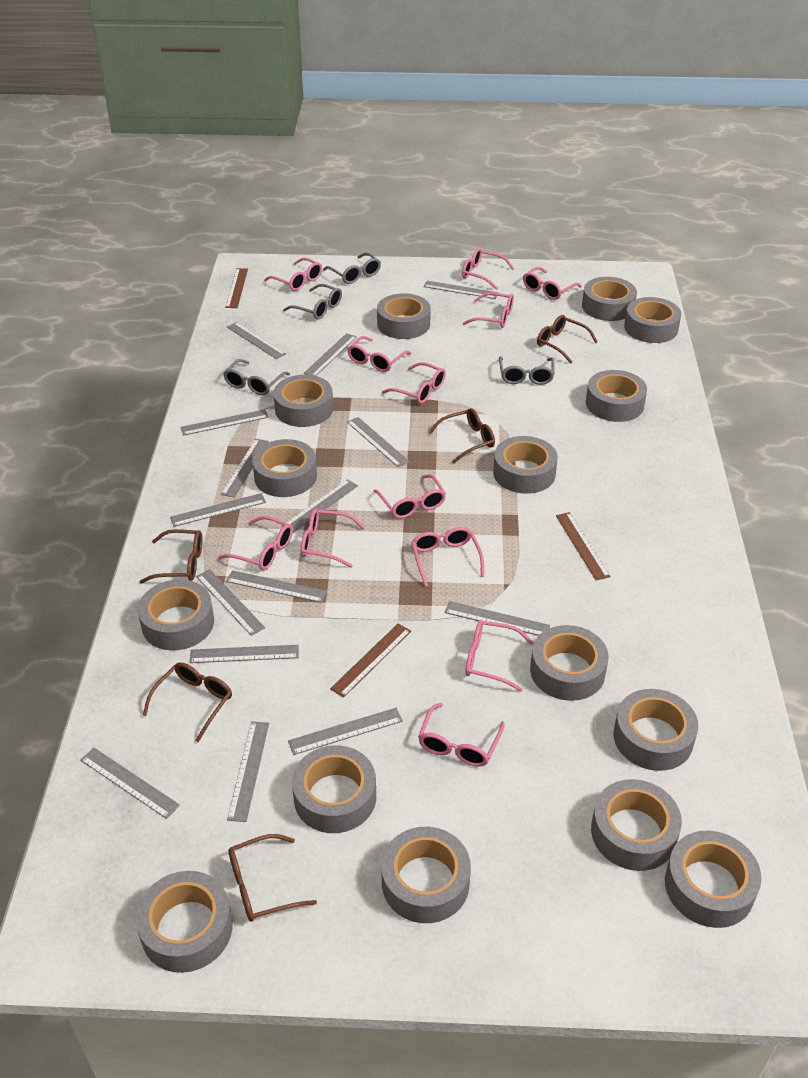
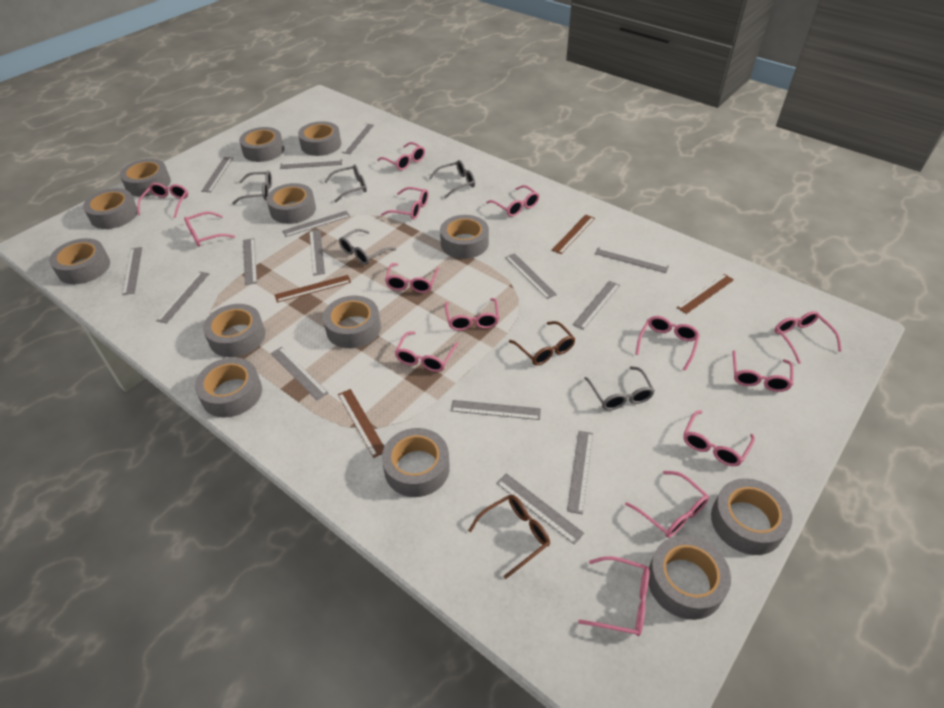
brown glasses: [140,529,203,583] [143,662,232,742] [228,834,317,921] [429,408,495,463] [537,315,598,363] = 5 -> [468,495,550,579] [509,321,575,365] = 2
brown ruler: [225,268,248,308] [330,624,411,698] [556,512,611,580] = 3 -> [275,275,351,303] [338,389,384,458] [552,215,595,254] [677,274,734,314] = 4
grey glasses: [223,359,290,395] [283,284,342,319] [323,252,381,284] [499,356,555,385] = 4 -> [232,170,272,204] [325,164,367,203] [339,229,396,265] [429,160,475,198] [584,366,655,410] = 5
grey tape: [136,871,233,973] [138,579,214,651] [252,439,317,497] [273,375,333,427] [292,745,376,833] [377,293,431,339] [381,827,471,923] [493,436,558,494] [530,625,609,701] [582,277,637,321] [586,370,647,422] [591,779,682,871] [614,689,698,771] [624,297,681,343] [665,831,761,928] = 15 -> [49,238,110,284] [83,188,138,229] [120,159,171,197] [195,357,262,417] [203,304,265,357] [239,127,284,162] [266,183,316,224] [298,121,341,156] [323,295,381,348] [382,428,450,497] [440,215,489,259] [648,535,731,620] [711,478,792,555] = 13
pink glasses: [218,516,293,570] [264,258,322,291] [301,509,365,568] [347,336,412,372] [373,474,446,519] [382,362,446,404] [411,527,484,587] [418,703,505,767] [462,248,514,290] [463,292,514,328] [465,620,534,692] [523,267,582,300] = 12 -> [137,183,188,218] [184,211,235,247] [377,142,425,170] [381,187,429,220] [385,263,439,293] [395,331,459,372] [445,298,499,331] [486,185,539,217] [578,556,649,636] [625,471,709,538] [635,316,700,371] [683,410,755,466] [733,350,794,392] [774,311,842,364] = 14

